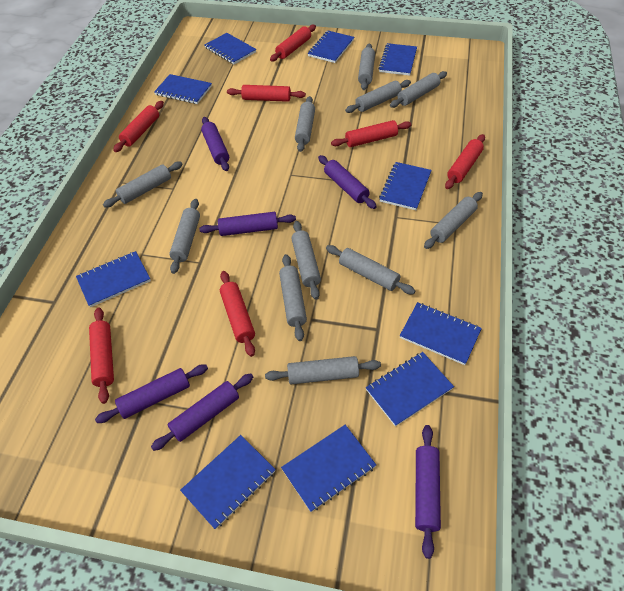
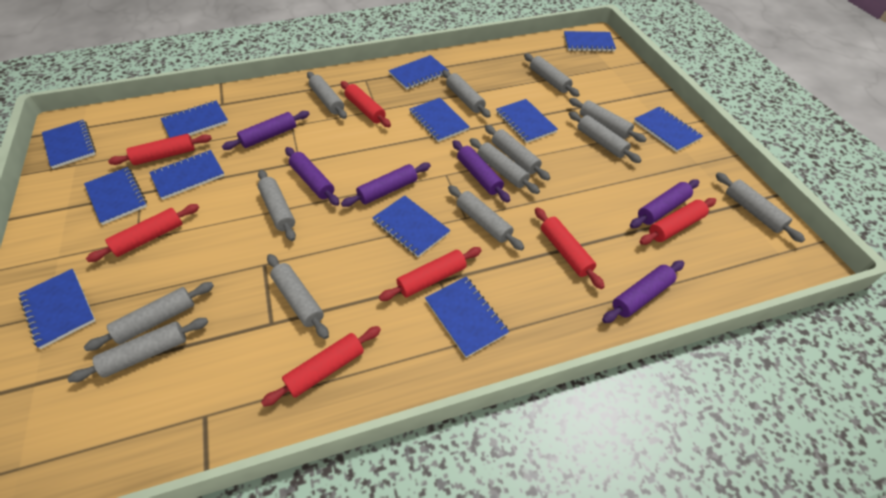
blue notebook: [76,251,151,307] [154,74,212,104] [180,435,276,530] [205,33,256,64] [281,425,376,512] [308,31,354,63] [366,352,454,427] [378,43,417,76] [379,162,432,210] [400,302,482,365] = 10 -> [19,269,96,349] [42,120,96,169] [84,167,147,225] [149,150,225,200] [161,101,228,138] [372,195,450,257] [389,55,449,90] [409,98,469,142] [425,277,509,358] [496,99,558,143] [564,31,616,52] [634,106,703,152] = 12
grey rolling pin: [103,162,183,208] [169,199,200,274] [265,356,381,384] [279,254,307,341] [291,221,321,300] [295,96,315,152] [326,245,415,294] [345,80,411,113] [358,43,375,90] [390,71,447,108] [424,192,483,249] = 11 -> [67,318,208,382] [84,282,214,351] [258,170,296,241] [267,254,329,339] [307,72,347,119] [442,70,491,118] [448,185,524,250] [470,138,540,194] [485,125,550,180] [524,53,580,97] [569,98,647,142] [569,111,641,163] [716,172,805,243] = 13

